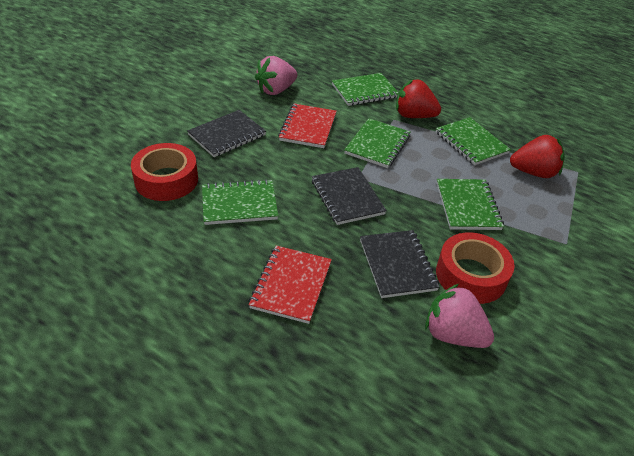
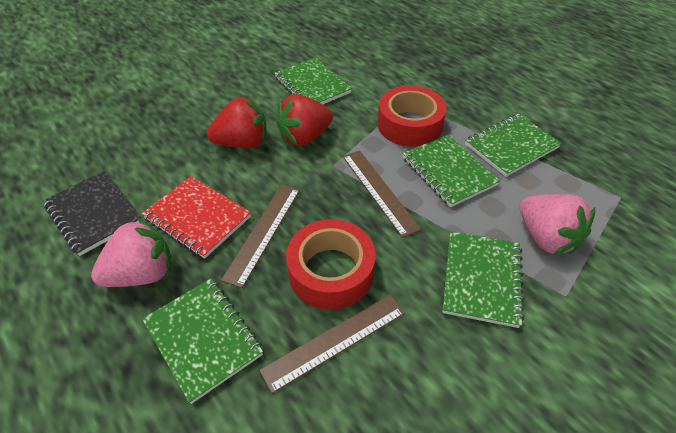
black notebook: [187,110,266,157] [312,167,387,225] [360,230,439,298] = 3 -> [43,171,141,256] = 1
brown ruler: none = 0 -> [221,184,300,288] [259,295,405,394] [343,150,421,238] = 3
red notebook: [249,246,332,324] [278,104,337,148] = 2 -> [142,176,251,259] = 1

